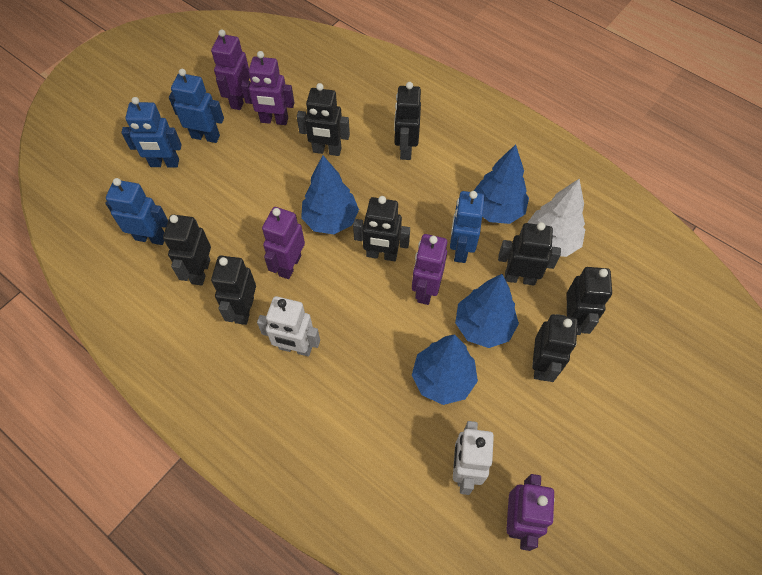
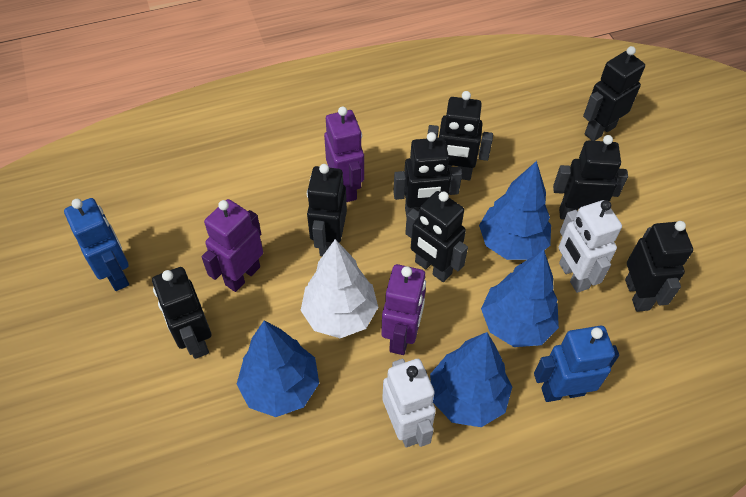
blue robot: [105,178,168,245] [121,97,182,168] [169,69,224,143] [450,191,485,263] = 4 -> [64,198,129,291] [534,326,619,402] = 2
purple robot: [211,29,250,110] [241,51,294,125] [262,207,305,279] [412,234,447,305] [506,474,555,551] = 5 -> [202,199,263,292] [324,106,364,202] [381,264,426,355] = 3

